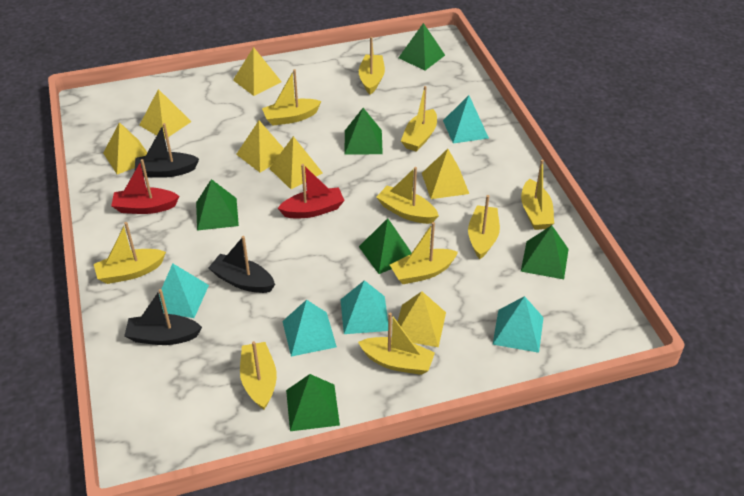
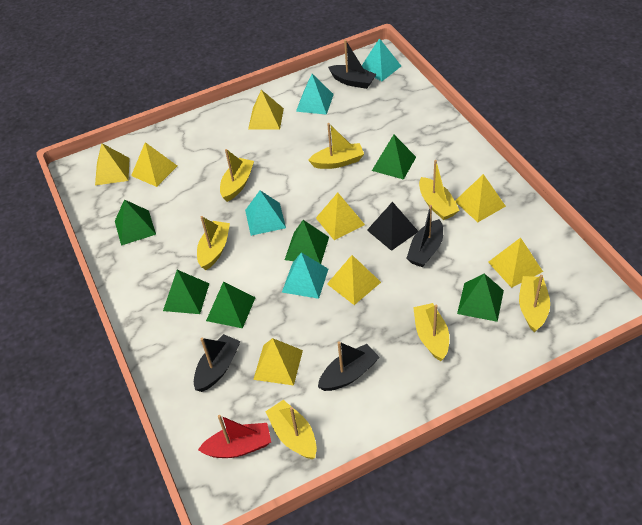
black boat: [124,289,202,345] [135,123,199,178] [208,236,275,293] = 3 -> [194,334,241,392] [318,341,380,391] [328,40,376,89] [406,205,443,267] = 4
black pyramid: none = 0 -> [367,202,418,251] = 1
red boat: [111,159,179,214] [278,164,345,218] = 2 -> [198,415,271,458] = 1
turquoise pyramid: [159,263,209,318] [282,300,337,357] [340,280,388,334] [443,95,489,144] [493,296,544,353] = 5 -> [245,190,286,236] [282,252,328,299] [296,74,334,115] [362,38,401,81] = 4
yellow boat: [94,222,166,284] [240,341,277,410] [262,69,322,126] [358,312,435,375] [359,37,385,95] [376,167,439,224] [390,222,458,284] [401,86,437,152] [468,195,500,259] [521,159,554,230] = 10 -> [197,216,230,270] [220,149,254,202] [265,400,317,459] [308,123,364,169] [413,303,449,361] [419,160,460,220] [519,275,550,332] = 7
yellow pyramid: [103,122,147,174] [139,89,191,139] [233,47,282,96] [236,121,284,172] [269,136,323,189] [398,291,446,347] [422,149,469,199] = 7 -> [95,143,130,185] [131,142,177,187] [248,90,284,130] [253,338,303,386] [316,193,365,240] [327,255,381,305] [455,174,506,222] [488,238,543,288] = 8

